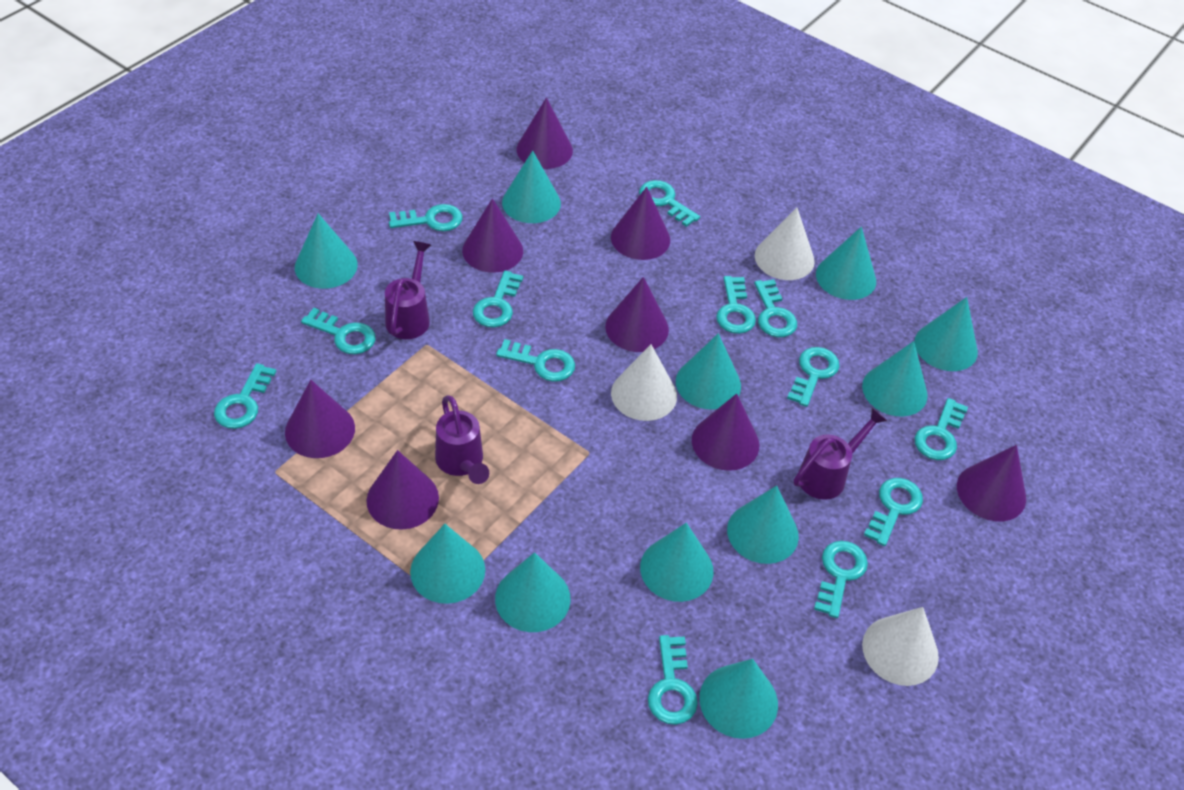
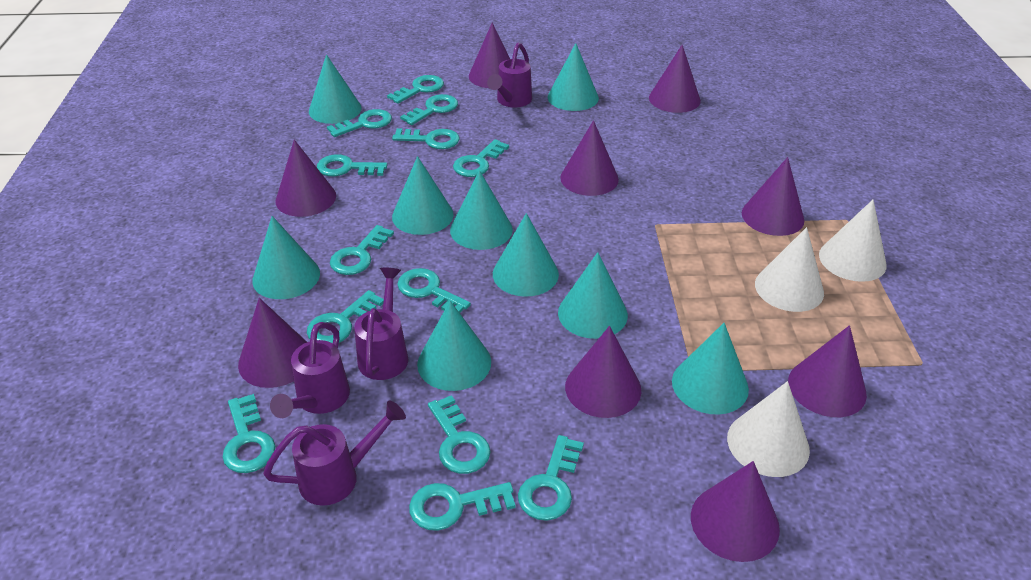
purple cone: [285,380,355,458] [366,450,439,530] [462,198,523,273] [517,97,573,169] [605,277,669,352] [611,187,670,260] [692,393,759,471] [957,445,1026,521] = 8 -> [238,298,307,388] [276,140,336,217] [469,23,510,88] [560,120,619,196] [565,326,641,418] [649,45,701,113] [691,461,780,562] [742,157,805,236] [788,325,867,417] = 9
purple watering can: [385,241,431,339] [435,395,489,484] [794,408,887,500] = 3 -> [263,401,406,506] [270,322,350,418] [354,268,408,380] [487,43,532,107] = 4
turquoise cone: [295,213,358,289] [410,524,485,604] [495,552,571,632] [502,151,561,223] [640,523,714,602] [676,333,741,410] [699,659,778,739] [727,486,799,564] [816,227,876,300] [862,341,928,417] [914,297,978,371] = 11 -> [252,216,320,299] [309,54,361,124] [392,156,454,235] [417,301,491,391] [450,170,513,250] [493,213,559,297] [548,43,599,111] [558,252,628,339] [672,323,749,415] = 9

